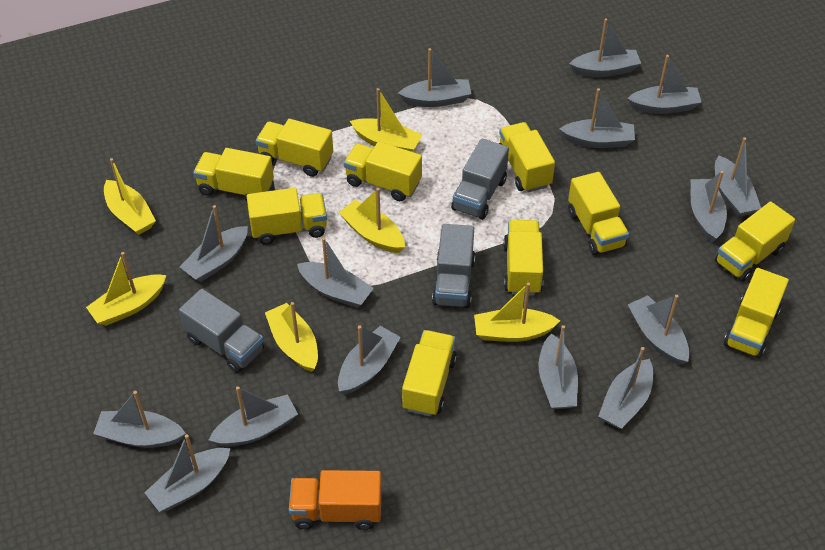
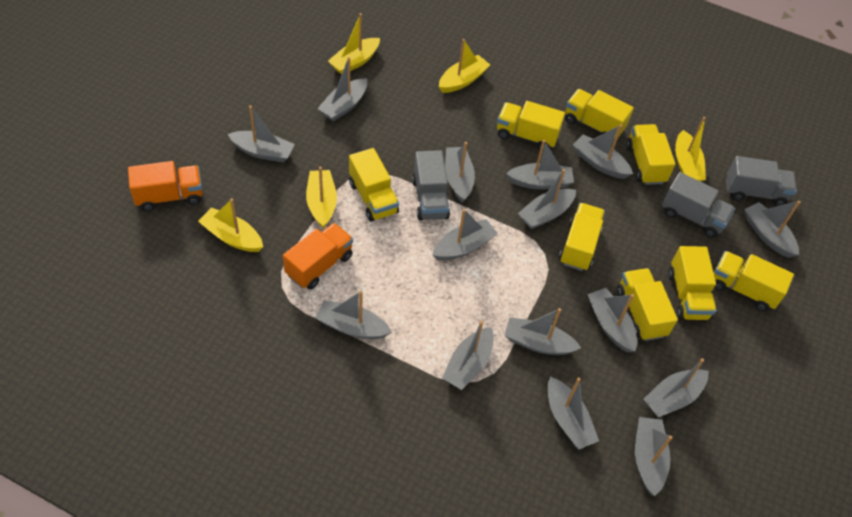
orange truck: [289,470,382,530] = 1 -> [128,161,203,211] [283,223,353,289] = 2
yellow boat: [86,252,167,326] [104,158,156,235] [265,302,318,372] [339,188,405,253] [350,88,422,152] [474,283,560,342] = 6 -> [198,198,263,252] [306,167,337,228] [328,13,380,75] [439,39,490,93] [675,117,706,182] = 5
yellow truck: [193,148,274,202] [247,188,327,245] [256,119,333,177] [344,142,422,201] [402,330,457,416] [499,122,555,192] [503,220,543,295] [568,172,629,255] [715,201,795,282] [724,268,789,358] = 10 -> [349,148,399,222] [497,101,565,150] [559,203,605,271] [565,89,634,139] [617,268,678,341] [626,124,676,185] [668,246,716,320] [714,251,794,311] = 8

